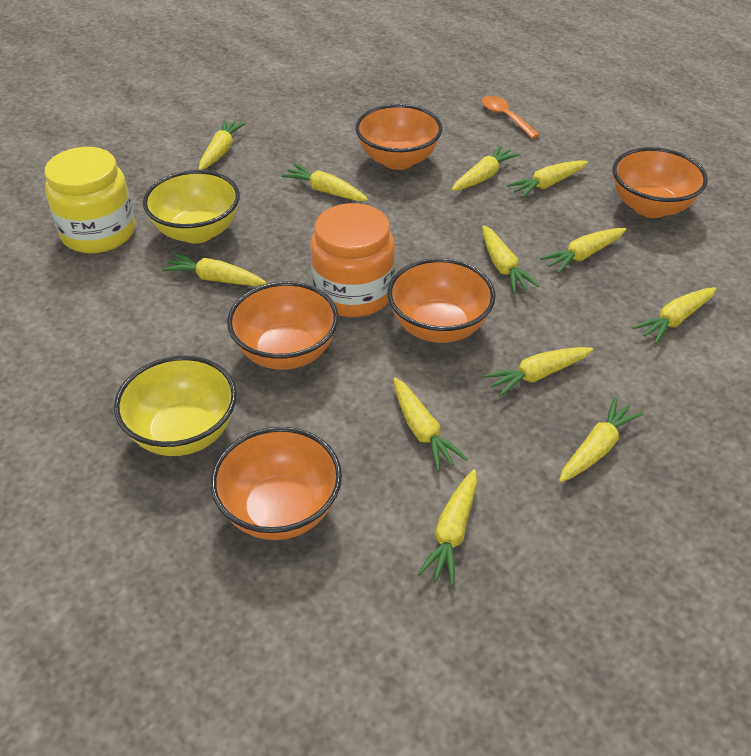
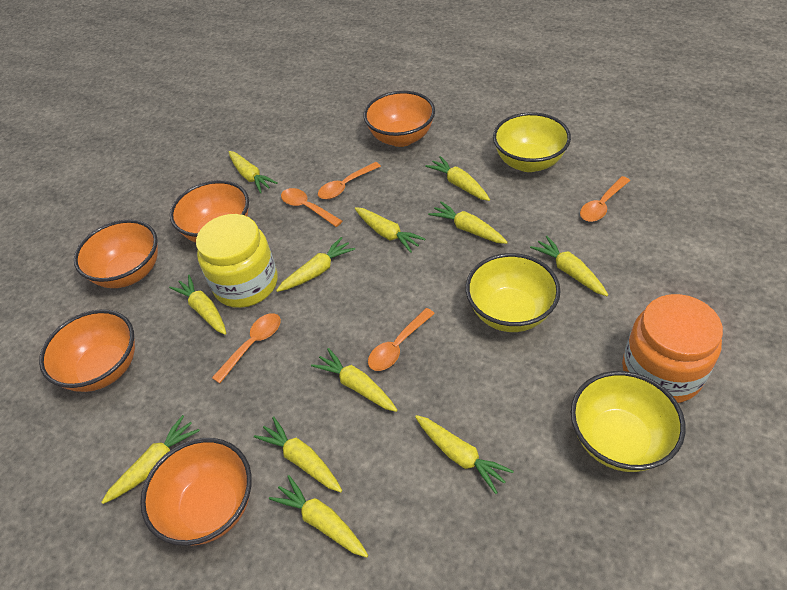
orange spoon: [482,96,540,138] = 1 -> [212,313,281,383] [281,188,342,227] [318,162,381,199] [368,308,435,371] [580,176,630,222] = 5
yellow bowl: [114,356,237,456] [143,170,240,244] = 2 -> [466,253,561,332] [493,112,571,172] [571,371,685,472] = 3

